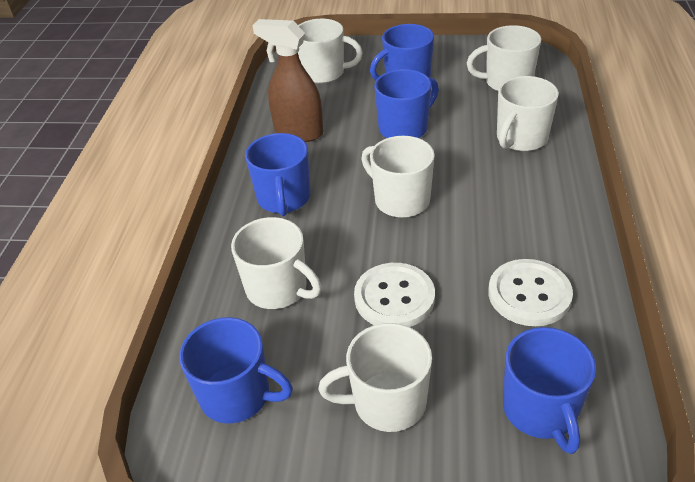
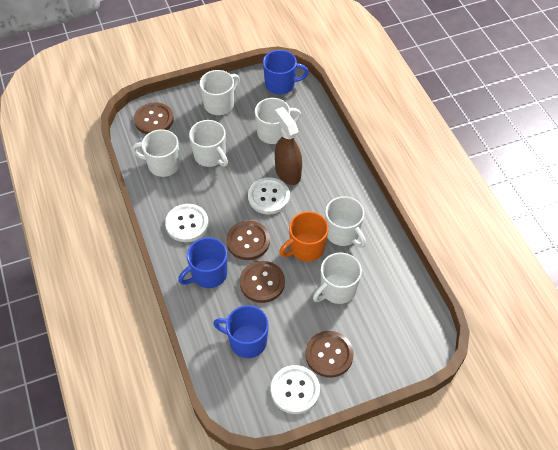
blue mug: [179,317,293,423] [245,133,310,216] [370,24,434,80] [374,69,439,138] [503,327,596,454] = 5 -> [178,237,227,288] [213,305,269,358] [263,50,309,94] = 3
brown button: none = 0 -> [134,102,174,134] [226,221,270,260] [240,261,285,303] [306,331,354,378] = 4
orange mug: none = 0 -> [279,212,329,262] = 1
white button: [354,263,435,327] [488,259,573,326] = 2 -> [165,204,209,242] [248,178,290,214] [271,365,320,414] = 3

